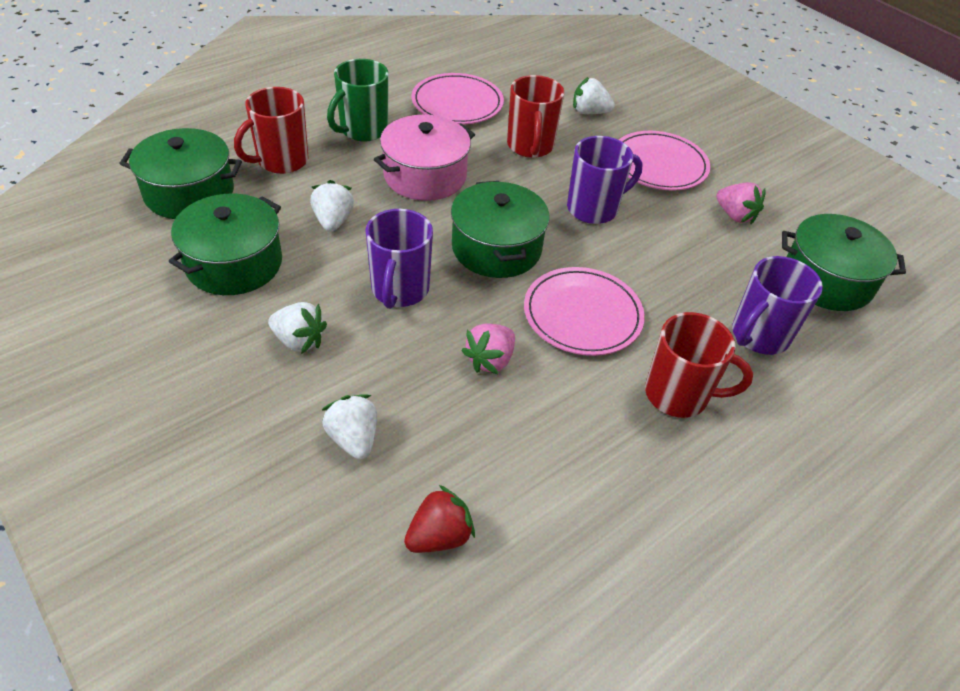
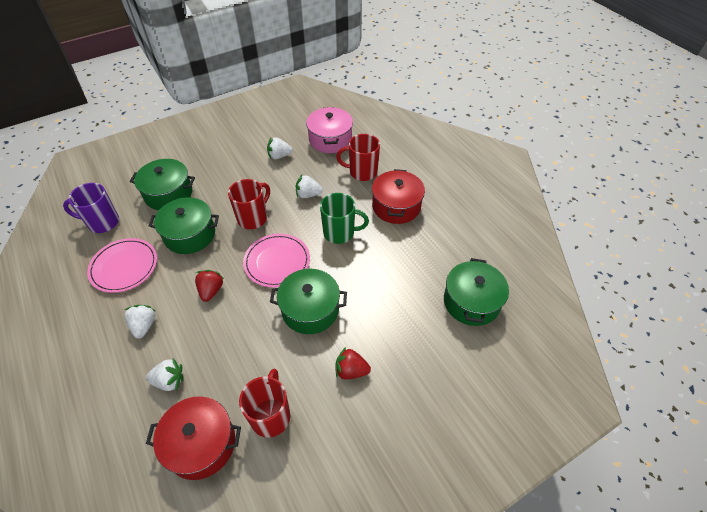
pink plate: [412,73,504,124] [524,267,645,356] [619,131,710,191] = 3 -> [87,238,157,293] [243,234,310,288] = 2
pink strawberry: [461,323,515,374] [716,182,766,224] = 2 -> none = 0
purple mug: [365,209,433,309] [567,136,643,224] [732,256,823,355] = 3 -> [63,183,119,233] = 1
red pot: none = 0 -> [146,396,241,480] [372,169,425,224] = 2
red strawberry: [404,485,475,553] = 1 -> [195,270,224,302] [335,347,371,380] = 2

